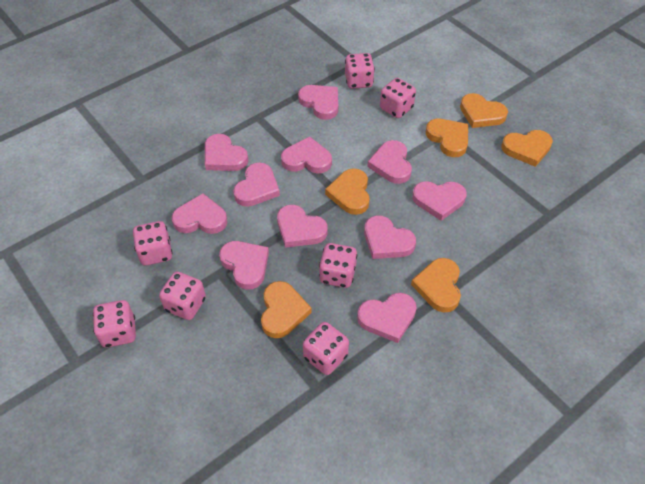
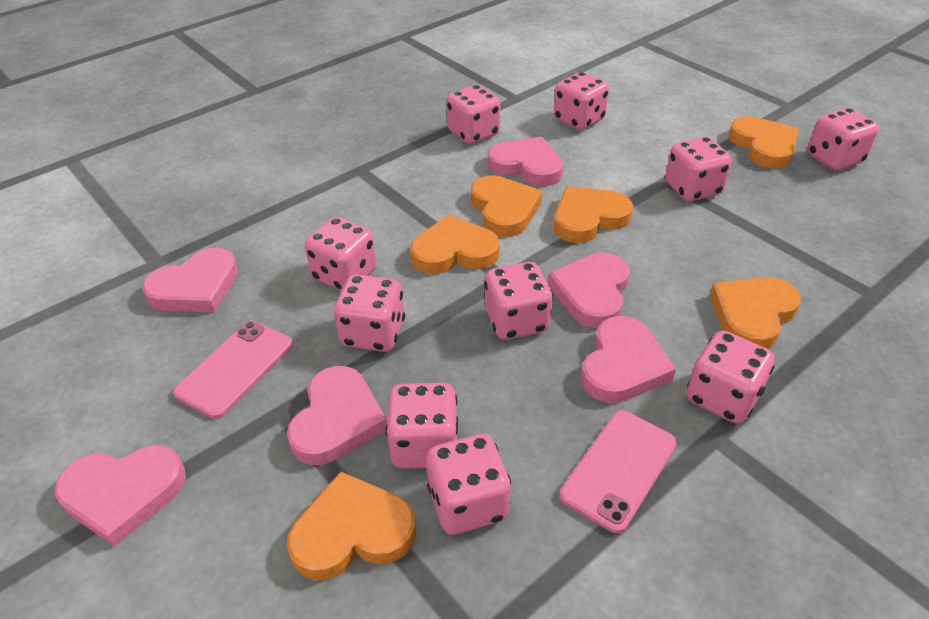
pink dice: [93,300,136,347] [133,221,173,266] [159,272,206,320] [303,322,349,375] [319,243,357,288] [345,53,375,89] [380,78,416,118] = 7 -> [305,217,377,291] [334,274,405,352] [386,383,458,469] [426,434,511,535] [447,85,501,144] [484,262,553,340] [554,72,609,130] [665,137,732,202] [687,331,775,423] [808,108,879,170] = 10
pink heart: [172,193,227,234] [205,134,248,171] [219,241,269,290] [233,162,280,207] [277,205,328,248] [281,137,332,174] [298,85,338,120] [357,293,417,343] [364,216,416,259] [367,140,412,184] [412,181,467,221] = 11 -> [55,445,186,547] [142,248,239,312] [287,366,387,465] [488,137,563,186] [548,252,630,328] [581,316,676,403] = 6
pink phone: none = 0 -> [173,321,293,419] [559,410,677,533] = 2

